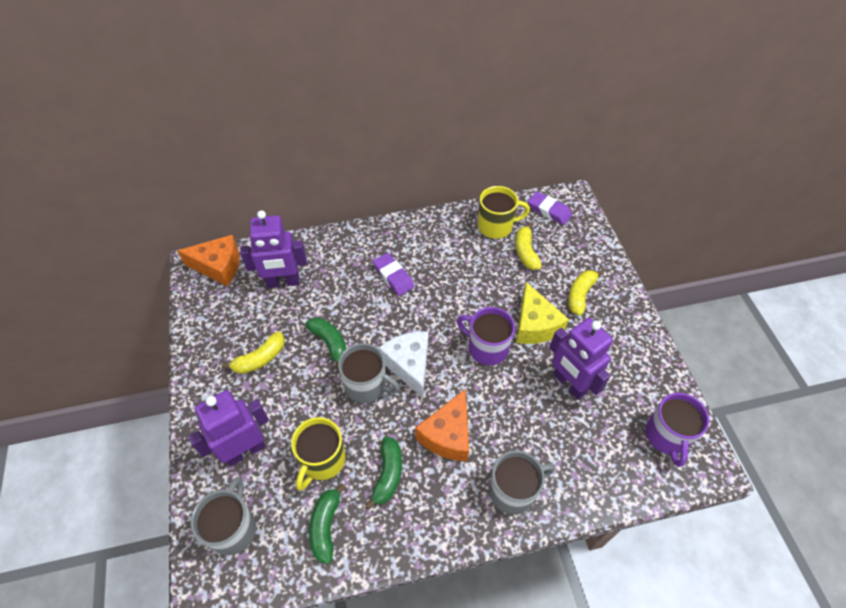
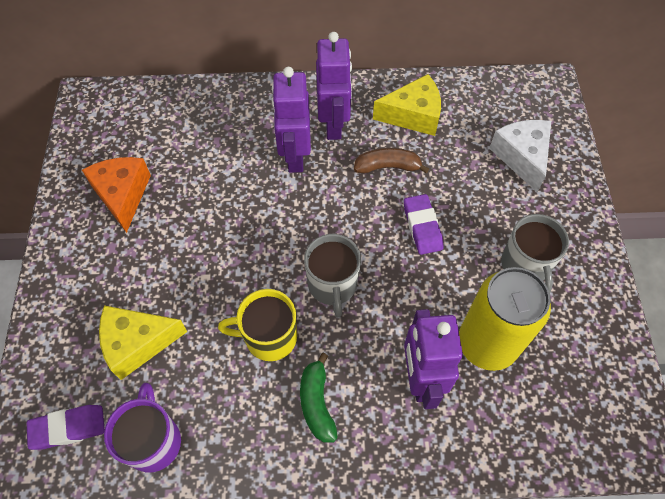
brown banana: none = 0 -> [354,148,429,174] = 1
green banana: [305,317,346,370] [309,483,346,564] [365,437,402,509] = 3 -> [300,353,338,443] = 1
grey mug: [191,477,256,555] [338,343,400,403] [489,450,555,515] = 3 -> [304,234,361,318] [501,214,569,293] = 2
orange cheese: [177,235,240,286] [415,389,469,461] = 2 -> [82,157,151,233] = 1
purple mug: [457,307,515,365] [646,393,709,467] = 2 -> [104,383,181,472] = 1
yellow banana: [222,332,285,374] [515,222,542,270] [568,270,604,316] = 3 -> none = 0
yellow can: none = 0 -> [459,267,551,371] = 1
yellow cheese: [516,282,569,344] = 1 -> [99,306,187,380] [373,74,441,136] = 2
yellow mug: [291,417,346,491] [478,186,530,239] = 2 -> [218,289,297,361] = 1

